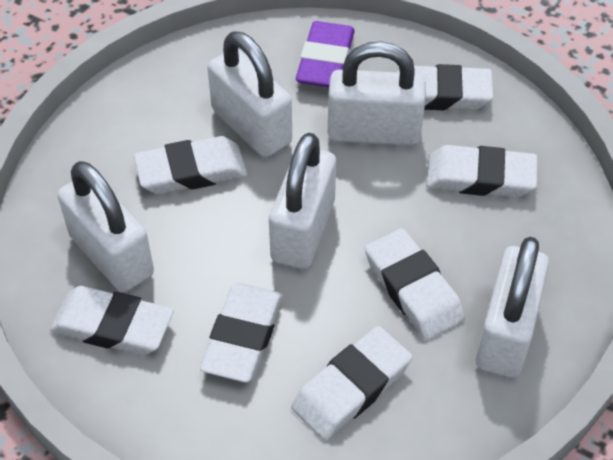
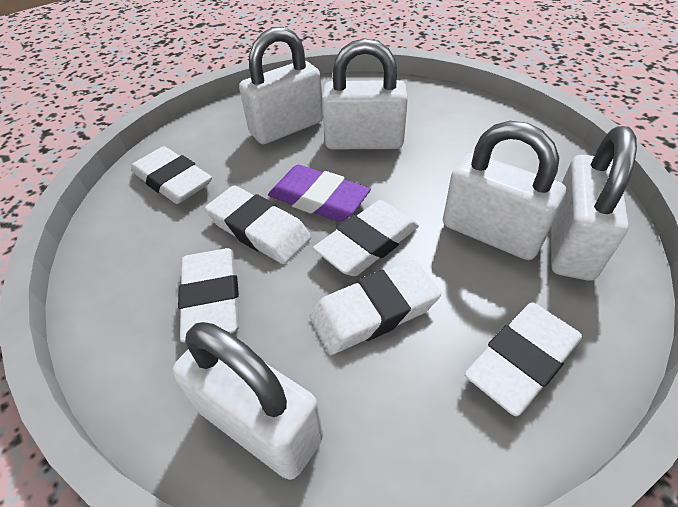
white eraser: [50,286,174,355] [134,136,247,194] [200,283,283,382] [291,326,412,440] [365,228,465,340] [397,64,493,110] [426,145,537,198] = 7 -> [131,146,212,204] [178,248,239,343] [205,186,311,264] [310,260,441,355] [313,200,419,276] [465,302,583,416] = 6

